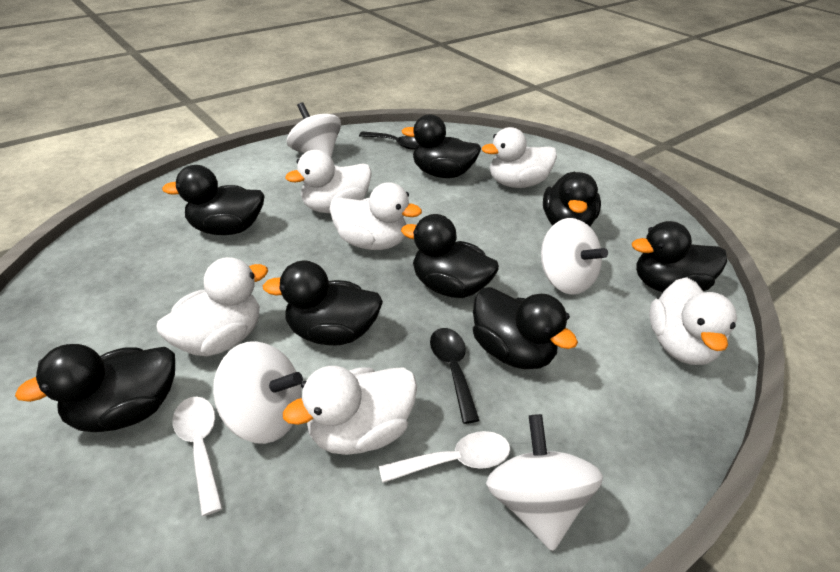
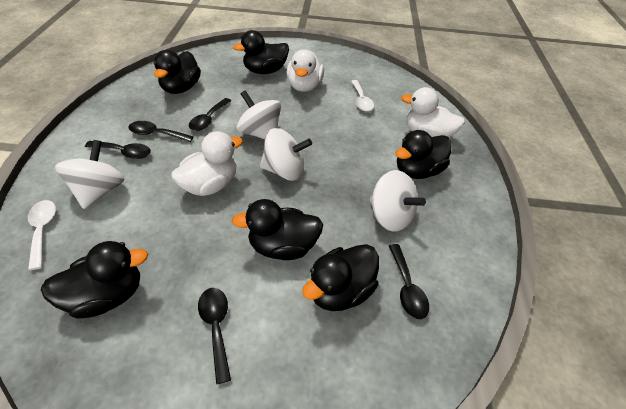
black duck: [15,344,175,432] [162,165,264,235] [263,260,383,345] [401,214,499,298] [402,114,481,178] [473,287,578,369] [543,171,601,226] [632,221,727,292] = 8 -> [41,241,148,319] [154,50,201,94] [232,199,323,260] [233,30,289,74] [302,244,379,311] [395,130,452,179] = 6
black spoon: [359,131,419,150] [430,328,480,424] = 2 -> [85,141,151,159] [128,121,193,142] [189,98,231,131] [198,288,231,384] [389,244,429,319] = 5
white duck: [156,257,268,356] [283,366,417,455] [285,150,372,213] [329,182,422,250] [482,127,557,188] [649,277,737,365] = 6 -> [171,131,243,196] [286,49,324,92] [401,87,465,137] = 3

